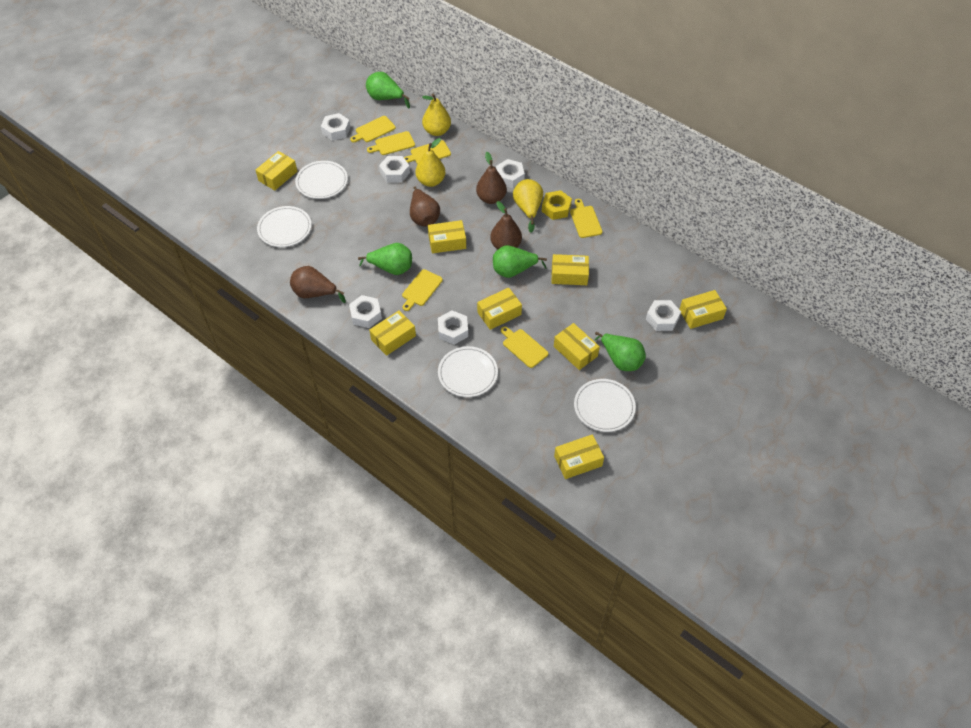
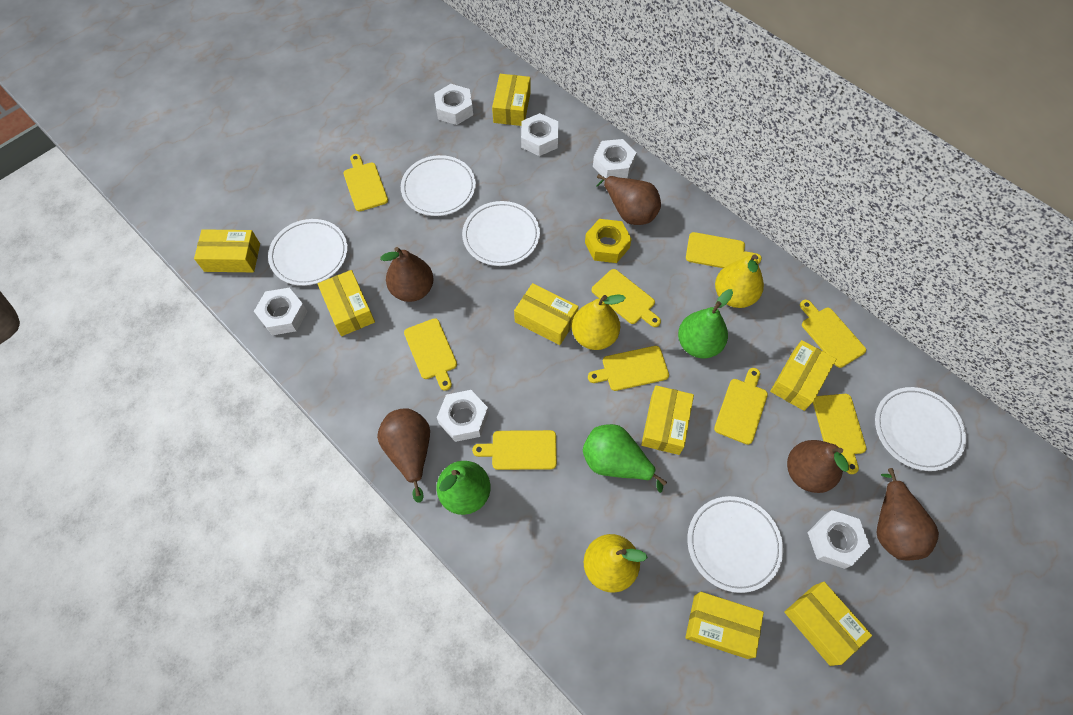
brown pear: [290,266,346,303] [410,186,440,227] [476,152,507,204] [490,201,522,250] = 4 -> [377,408,430,503] [380,247,434,302] [596,174,661,225] [787,440,849,493] [877,468,939,560] = 5
green pear: [358,243,412,275] [366,72,410,109] [493,245,547,278] [594,332,646,371] = 4 -> [437,461,491,515] [583,424,667,493] [678,289,733,358] = 3
white plate: [257,206,311,247] [295,161,348,199] [438,346,498,397] [574,379,636,432] = 4 -> [268,219,348,286] [401,155,476,216] [462,201,540,266] [688,496,783,593] [875,387,966,471] = 5
yellow cutting board: [350,116,396,142] [367,131,415,155] [402,269,443,311] [404,140,451,164] [501,326,549,368] [570,199,603,238] = 6 -> [343,154,388,212] [404,318,457,391] [472,430,557,470] [588,346,669,391] [592,269,661,327] [686,232,762,268] [714,368,768,445] [800,300,866,368] [813,394,866,474] = 9

